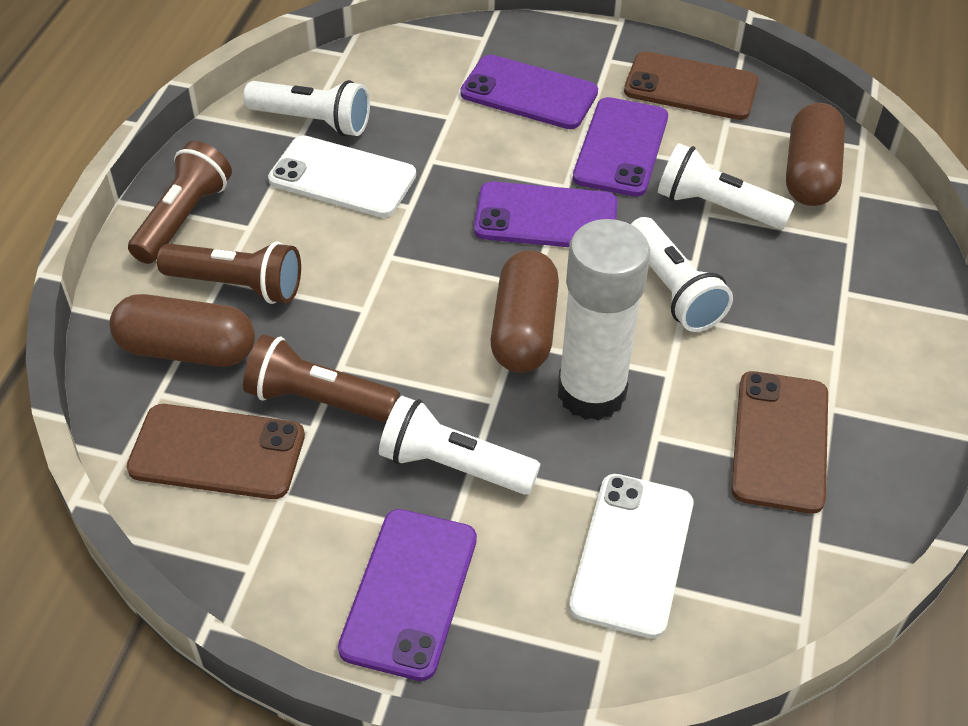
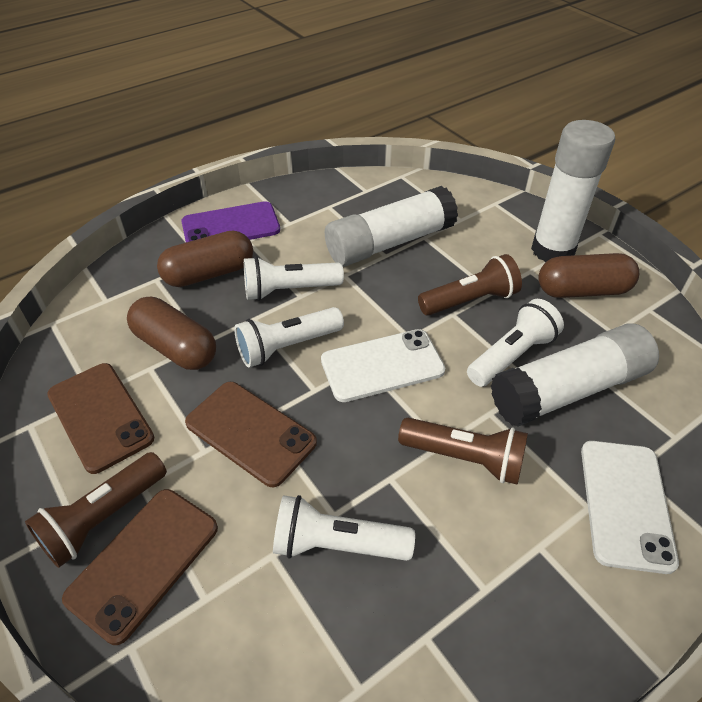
purple phone: [338,509,477,681] [460,54,598,129] [474,181,618,247] [573,97,668,197] = 4 -> [181,201,280,242] = 1
white glue stick: [558,219,650,420] = 1 -> [325,186,458,267] [491,323,659,427] [531,120,615,262] = 3

